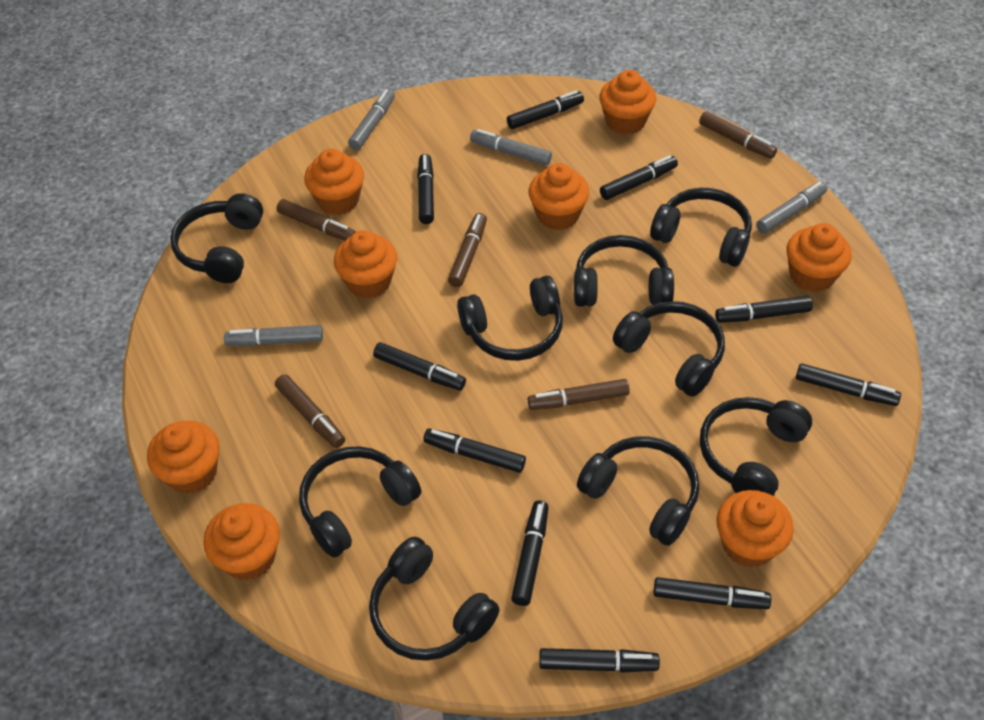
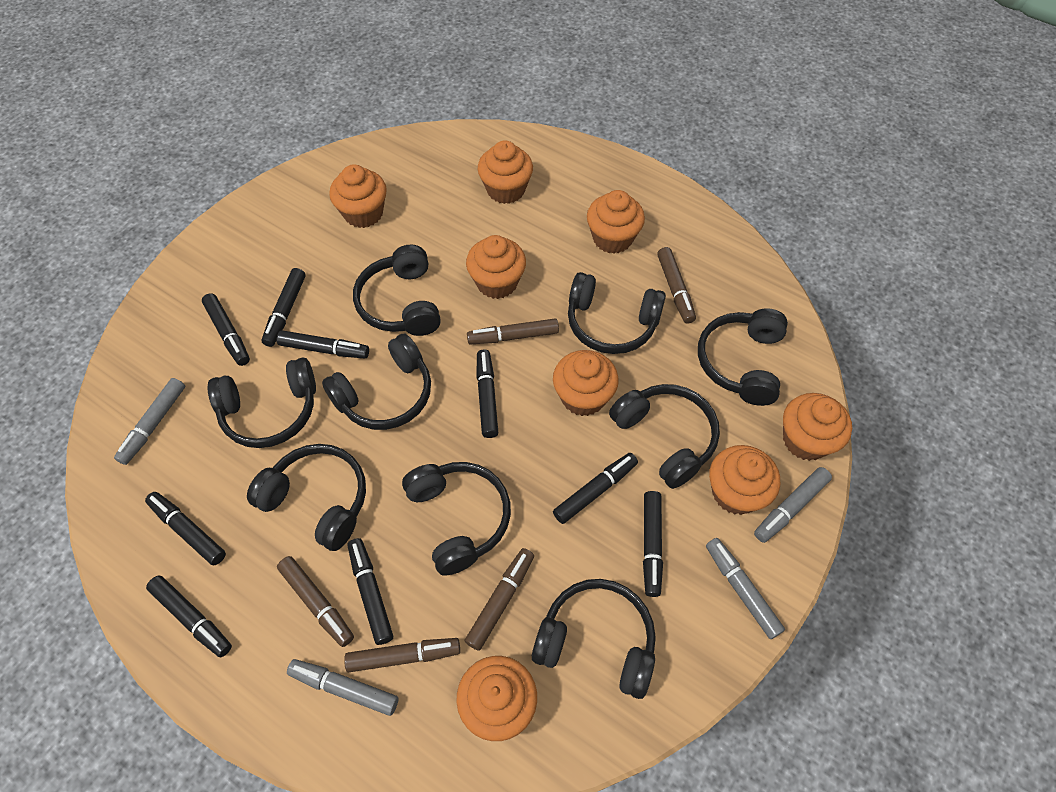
black marker: [373,342,466,391] [417,154,434,224] [423,428,526,473] [507,90,584,129] [511,500,548,606] [539,648,660,673] [600,155,678,200] [653,577,771,609] [715,296,813,323] [796,363,901,406] = 10 -> [145,492,226,565] [146,575,232,657] [202,293,250,366] [261,268,306,347] [277,330,369,359] [347,538,393,645] [476,349,498,438] [553,453,638,524] [643,491,663,597] = 9

